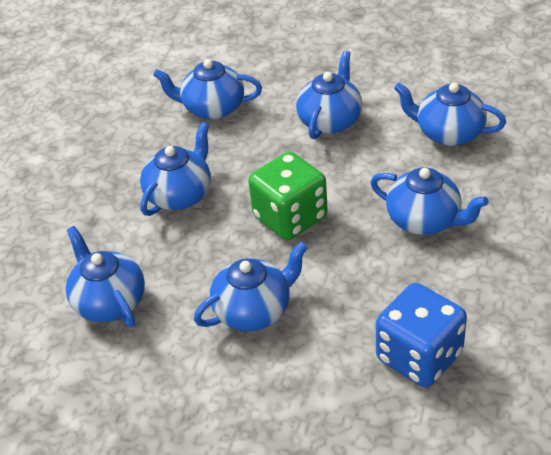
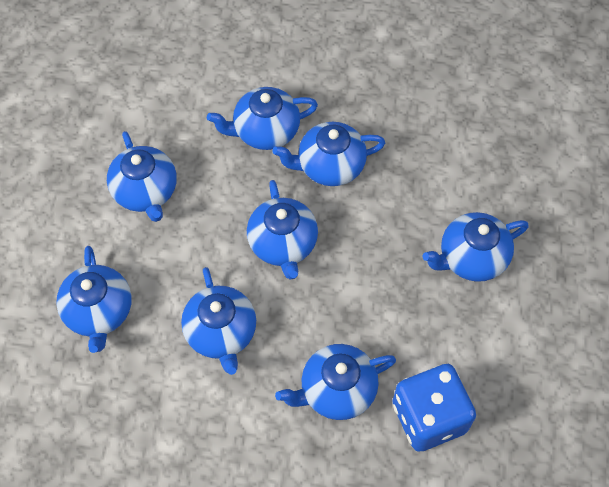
blue teapot: [66,226,145,327] [140,122,211,216] [153,59,262,120] [194,241,308,331] [296,51,362,139] [370,167,488,235] [394,83,506,146] = 7 -> [56,246,132,353] [107,131,177,222] [181,267,256,375] [207,87,318,150] [247,180,318,280] [272,122,385,186] [275,344,396,420] [423,212,529,282] = 8
green dice: [248,152,328,240] = 1 -> none = 0

